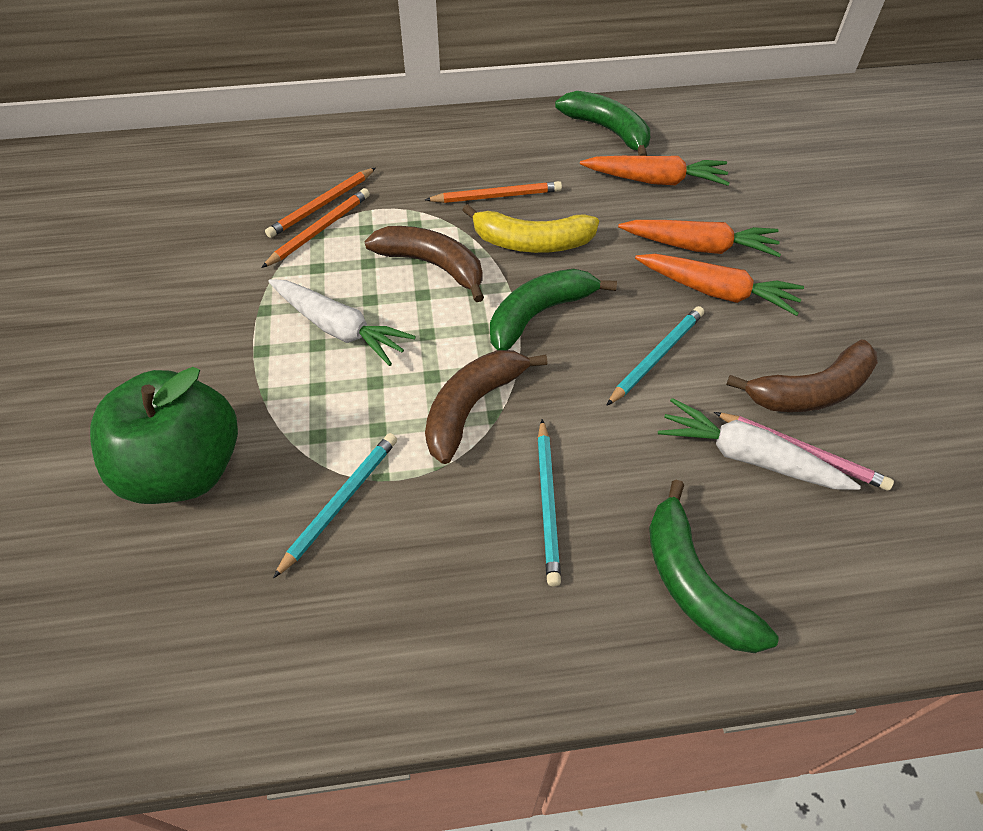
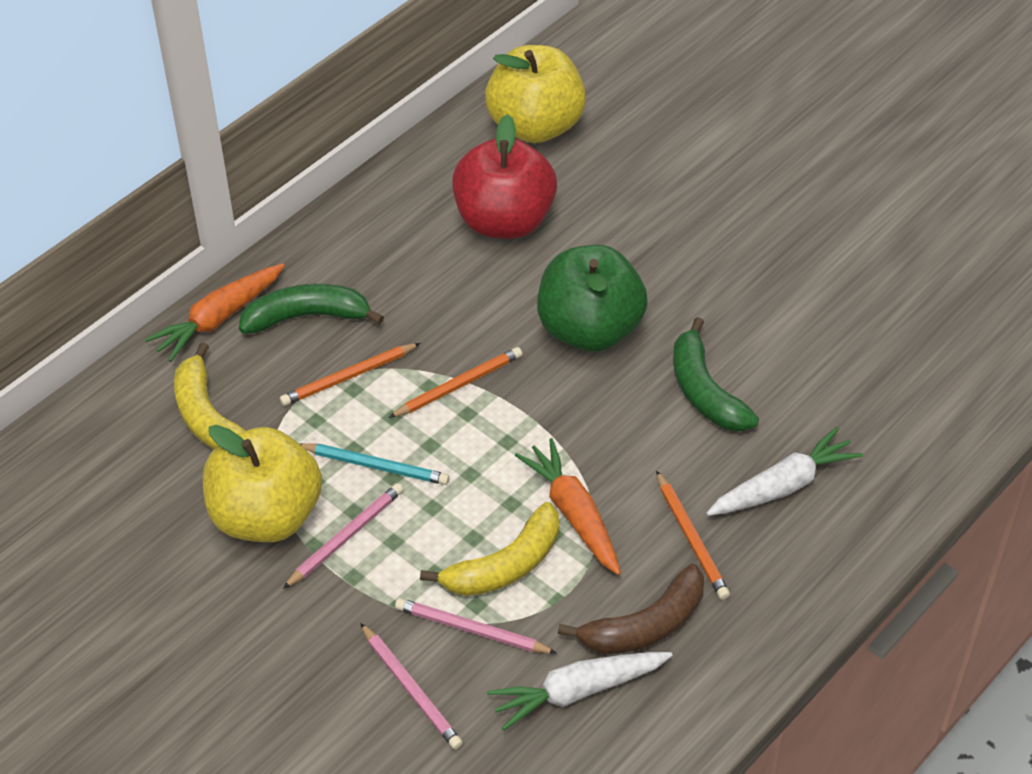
brown banana: [364,226,484,302] [425,350,548,464] [726,340,878,412] = 3 -> [558,564,704,654] = 1
green banana: [490,269,617,350] [555,91,650,156] [649,480,779,653] = 3 -> [239,284,384,334] [673,317,759,431] = 2
orange carrot: [580,156,729,186] [618,220,781,257] [635,254,804,316] = 3 -> [145,263,285,362] [515,438,621,575] = 2
pink pencil: [714,412,894,491] = 1 -> [283,483,404,589] [360,623,463,750] [395,598,557,654] = 3
red apple: none = 0 -> [452,114,557,239] = 1
turquoise pencil: [273,433,397,579] [537,419,561,586] [606,306,704,406] = 3 -> [300,443,449,485] = 1
yellow apple: none = 0 -> [203,425,322,542] [485,45,586,143] = 2
yellow banana: [462,204,599,253] = 1 -> [174,342,245,449] [420,502,559,596] = 2

